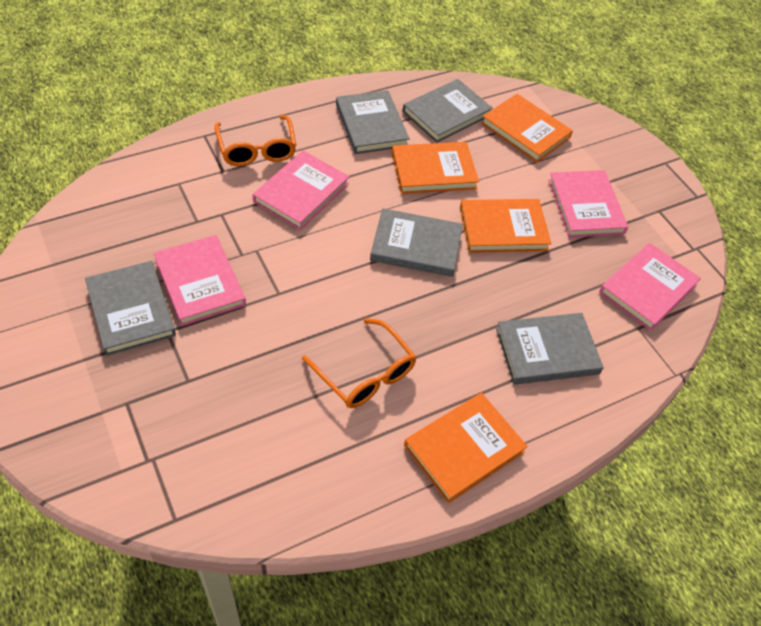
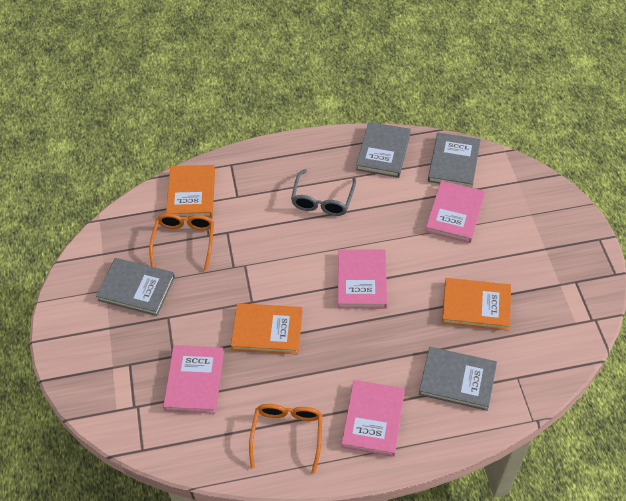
grey book: [85,261,176,356] [336,90,410,154] [370,208,463,277] [403,79,493,143] [496,313,604,385] = 5 -> [96,258,175,316] [356,122,411,178] [419,347,497,411] [428,133,481,188] = 4
grey glasses: none = 0 -> [291,169,356,216] = 1
orange book: [392,142,479,194] [404,393,528,503] [460,199,552,253] [481,94,573,162] = 4 -> [166,165,215,218] [231,303,302,354] [442,278,511,331] = 3

